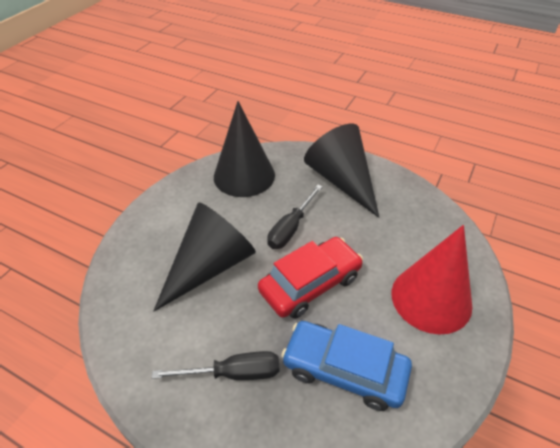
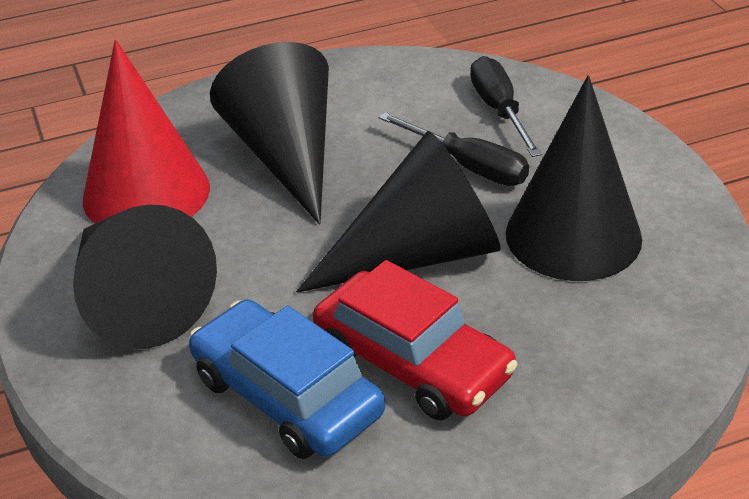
black cone: [154,202,256,311] [214,101,275,197] [304,124,380,218] = 3 -> [73,204,217,349] [210,42,329,225] [296,131,501,293] [506,75,642,281] = 4

